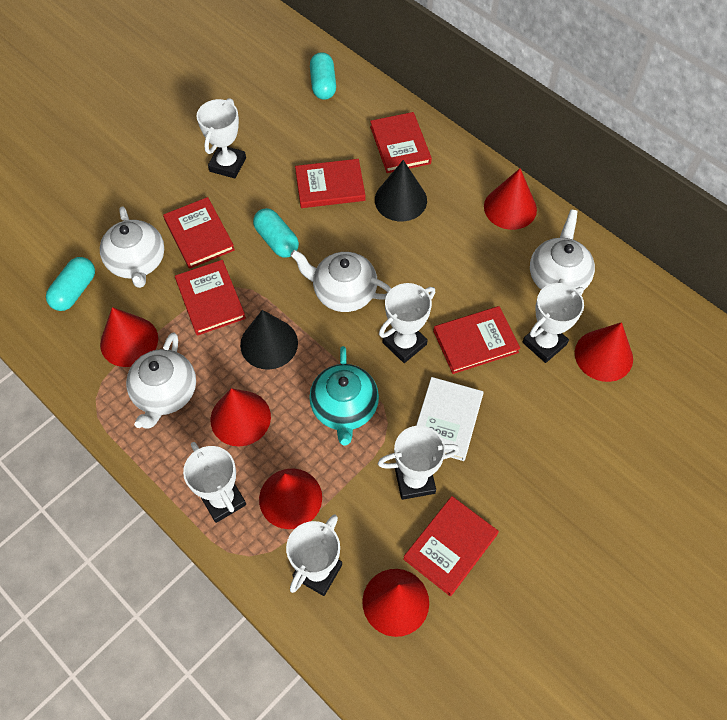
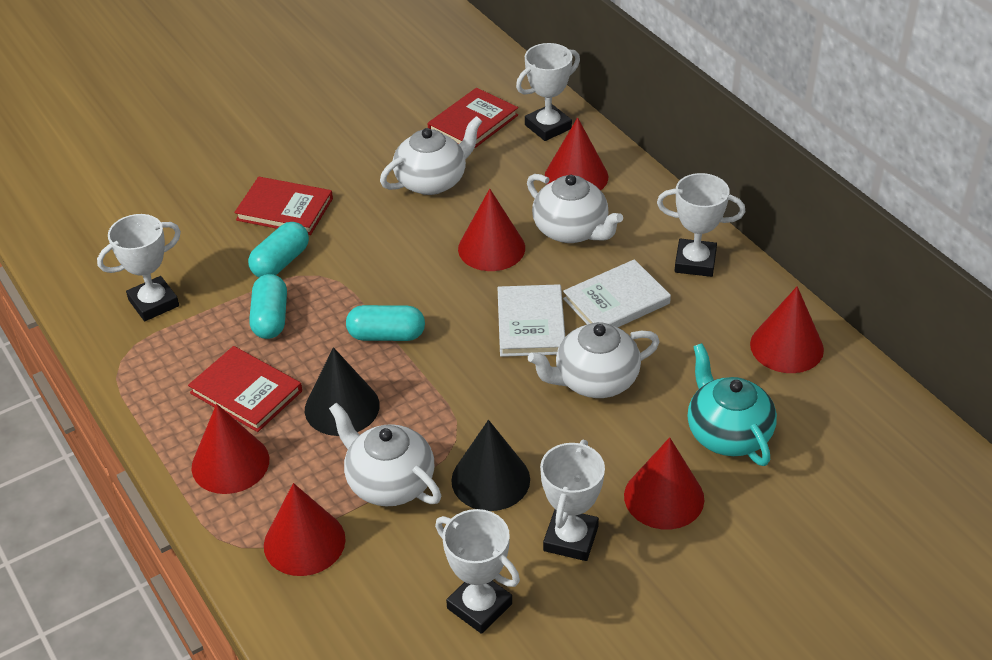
red book: [163,197,235,269] [175,260,246,336] [295,159,365,208] [370,112,432,173] [403,496,499,596] [433,306,520,374] = 6 -> [188,346,302,432] [234,177,333,235] [428,88,518,149] = 3
white book: [416,377,484,461] = 1 -> [497,284,565,357] [563,259,671,328] = 2
white trophy: [183,442,246,523] [197,98,246,179] [286,514,342,596] [378,426,460,500] [379,283,435,363] [523,283,584,363] = 6 -> [97,214,181,321] [435,509,520,634] [516,43,580,141] [540,440,605,561] [657,173,745,277] = 5

